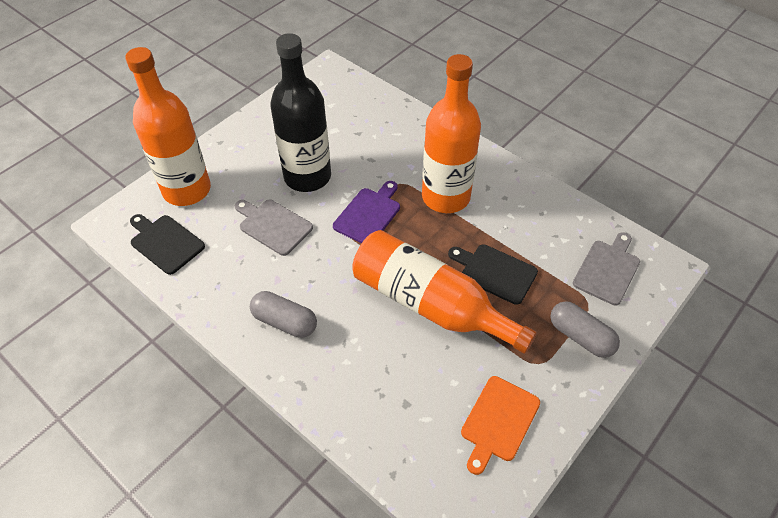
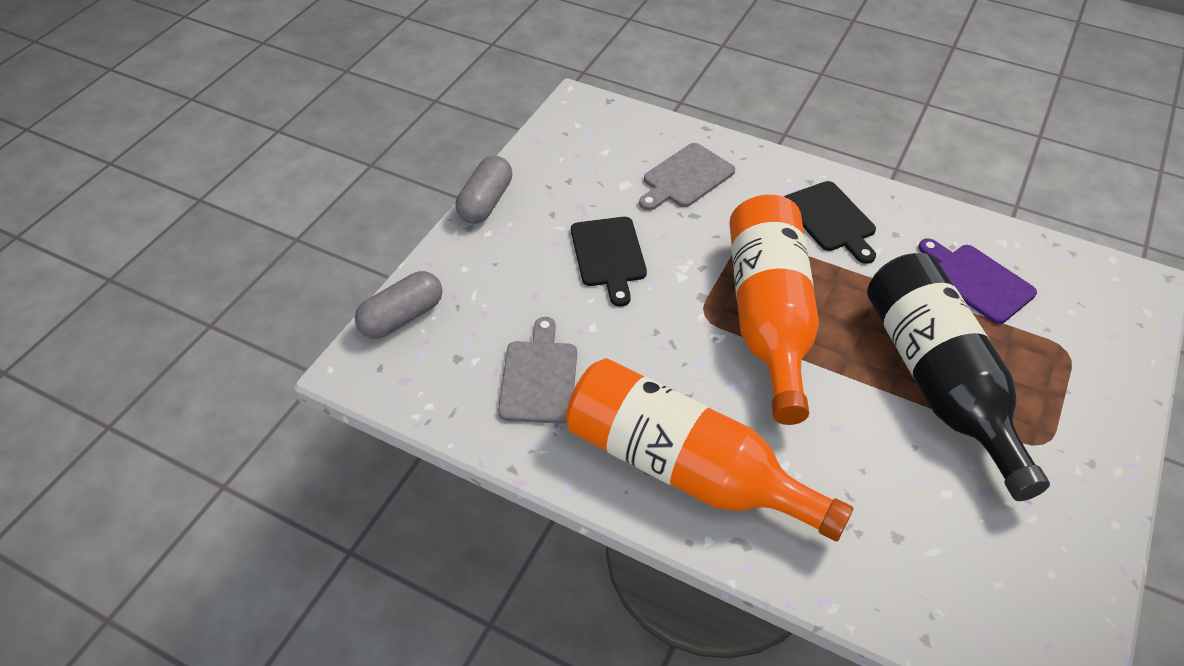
orange bottle: [125,47,211,206] [352,230,537,354] [422,54,481,213] = 3 -> [566,358,854,542] [729,195,819,425] = 2
orange cutting board: [461,376,540,475] = 1 -> none = 0

